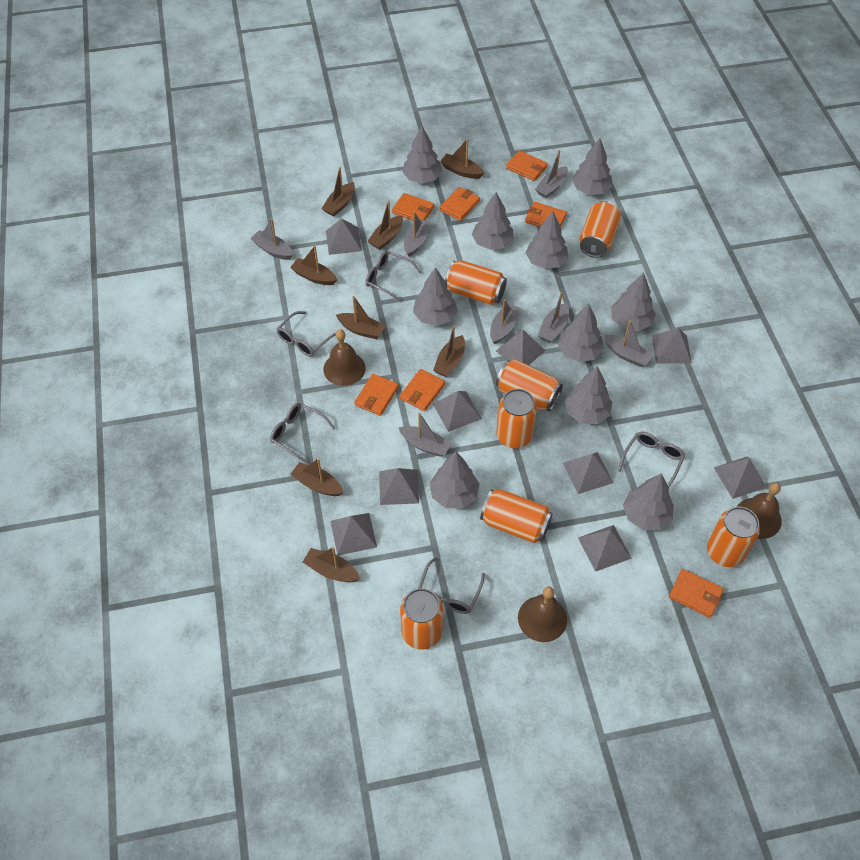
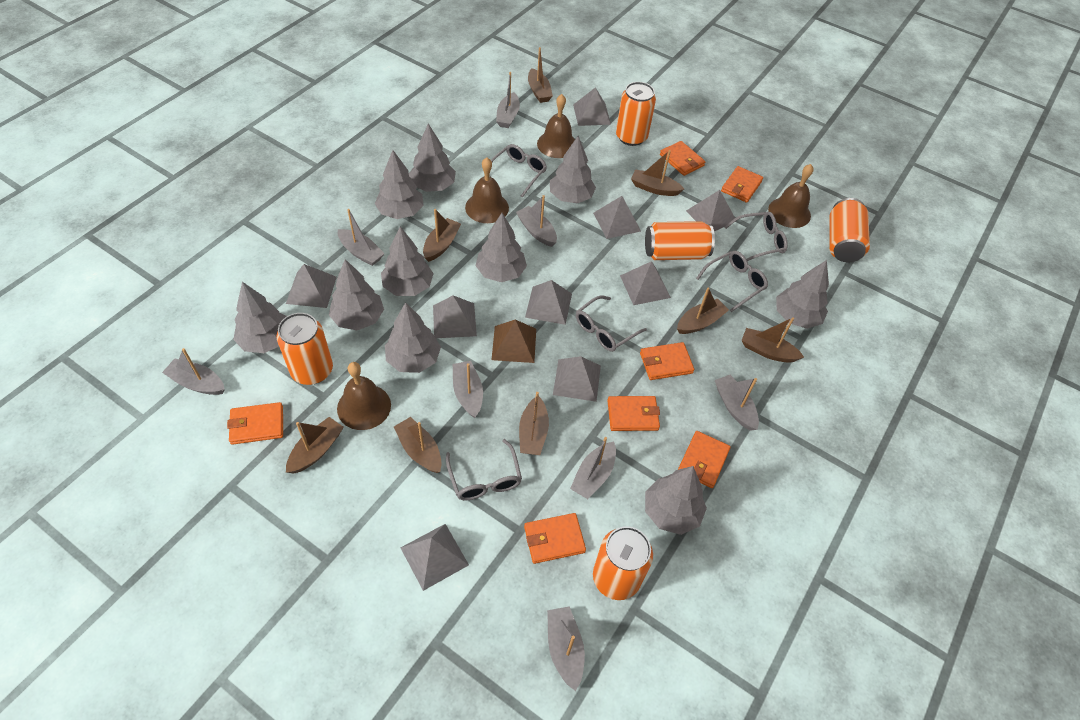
brown bell: [323,329,366,386] [518,587,567,642] [737,483,782,539] = 3 -> [337,362,391,430] [465,157,509,223] [537,94,575,158] [768,164,813,228] = 4
brown pyramid: none = 0 -> [492,320,536,363] = 1
grey boat: [250,219,293,260] [399,413,452,457] [404,211,430,257] [490,299,521,344] [535,150,568,198] [538,292,569,343] [604,320,653,367] = 7 -> [162,348,225,395] [338,209,385,266] [453,361,483,418] [496,72,520,128] [516,195,557,247] [547,606,585,691] [570,437,616,499] [715,375,759,431] = 8
orange can: [400,588,443,650] [445,260,507,305] [480,489,553,543] [496,359,563,412] [496,389,537,448] [579,201,621,258] [707,507,760,567] = 7 -> [277,313,333,385] [593,526,653,600] [616,82,656,146] [645,221,715,260] [829,198,870,262] = 5

